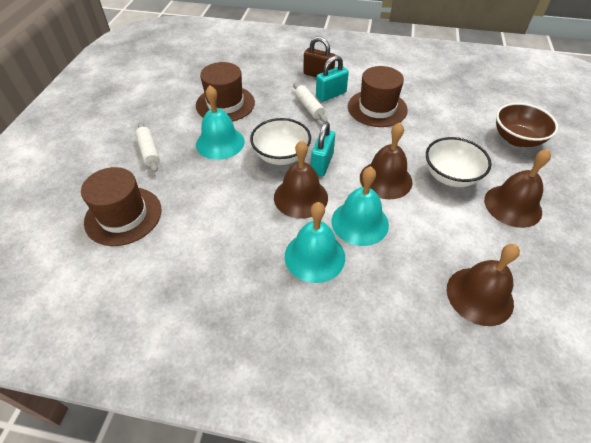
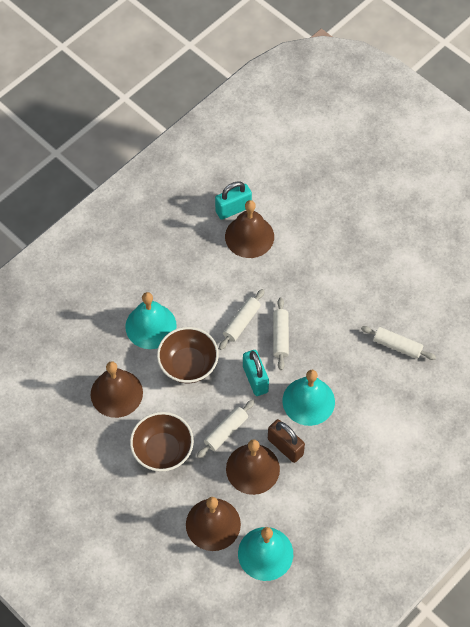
brown bowl: [496,103,558,147] = 1 -> [130,412,194,472] [157,327,219,383] = 2
brown hat: [81,167,162,246] [196,62,255,122] [348,66,408,127] = 3 -> none = 0
white bowl: [250,118,311,165] [426,137,492,187] = 2 -> none = 0
white rolling pin: [136,122,160,172] [293,83,328,123] = 2 -> [197,400,255,458] [219,289,265,350] [273,298,289,370] [361,326,436,360] = 4

